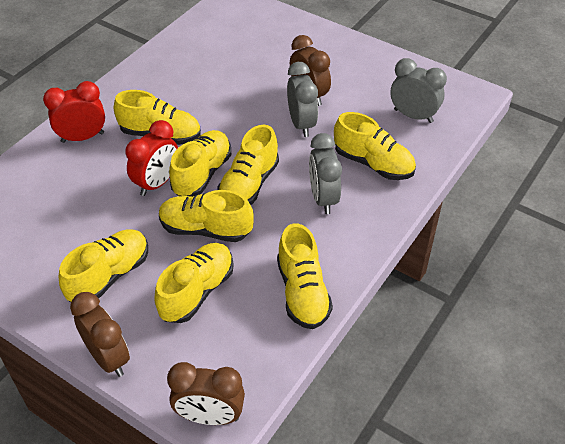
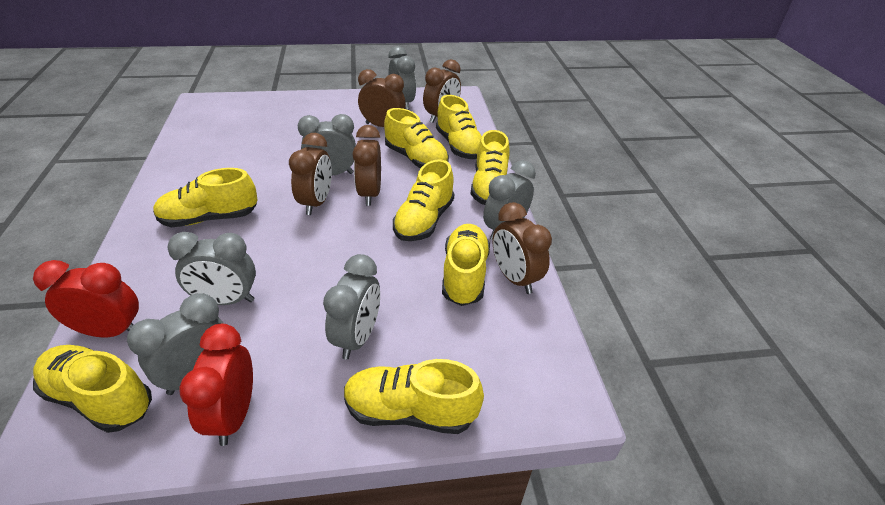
brown clock: [70,292,130,377] [167,362,245,425] [290,35,331,106] = 3 -> [289,133,332,215] [352,125,381,206] [358,69,406,127] [423,59,461,123] [492,202,552,294] = 5
grey clock: [287,62,318,137] [309,133,342,214] [391,58,447,123] = 3 -> [127,294,224,395] [167,232,256,305] [297,114,356,176] [323,254,380,359] [389,46,416,110] [483,160,536,240] = 6

